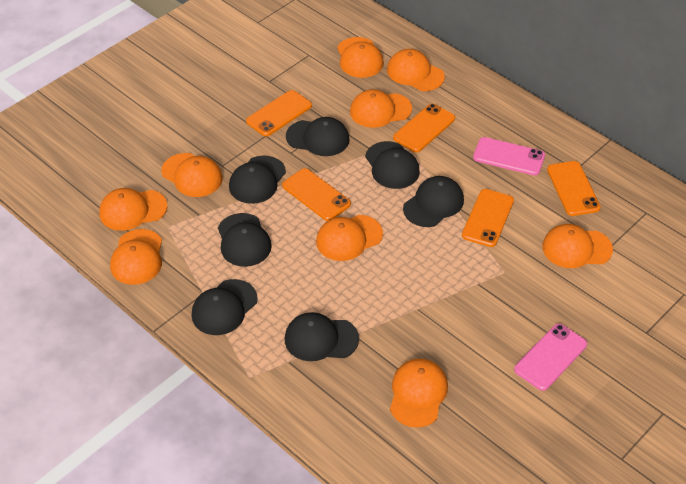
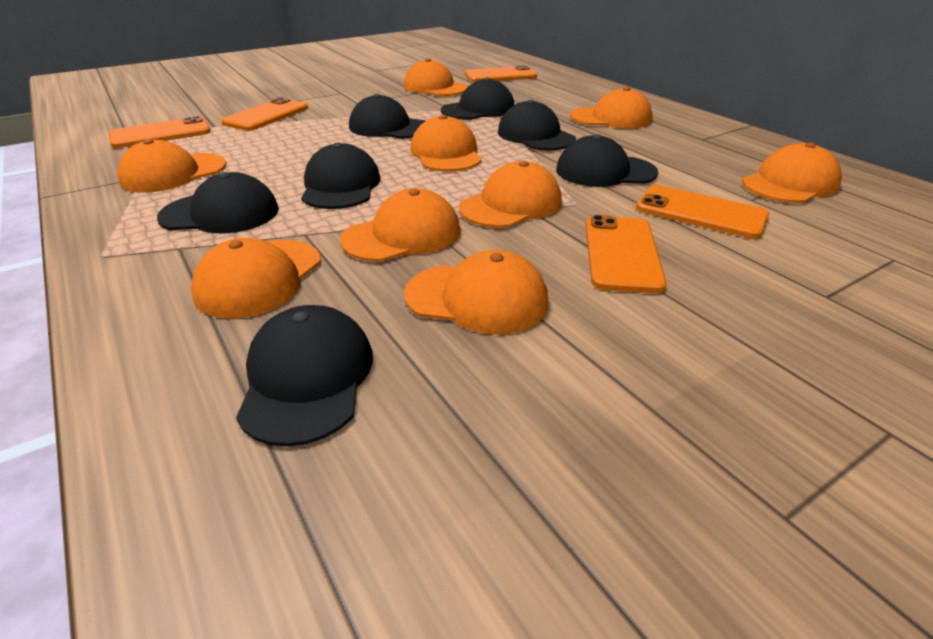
pink phone: [473,137,545,175] [514,324,587,391] = 2 -> none = 0

